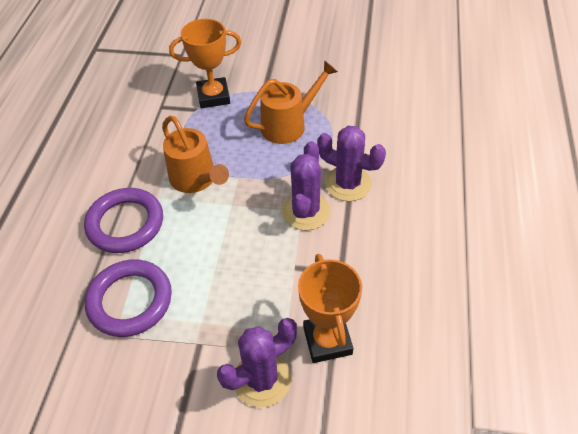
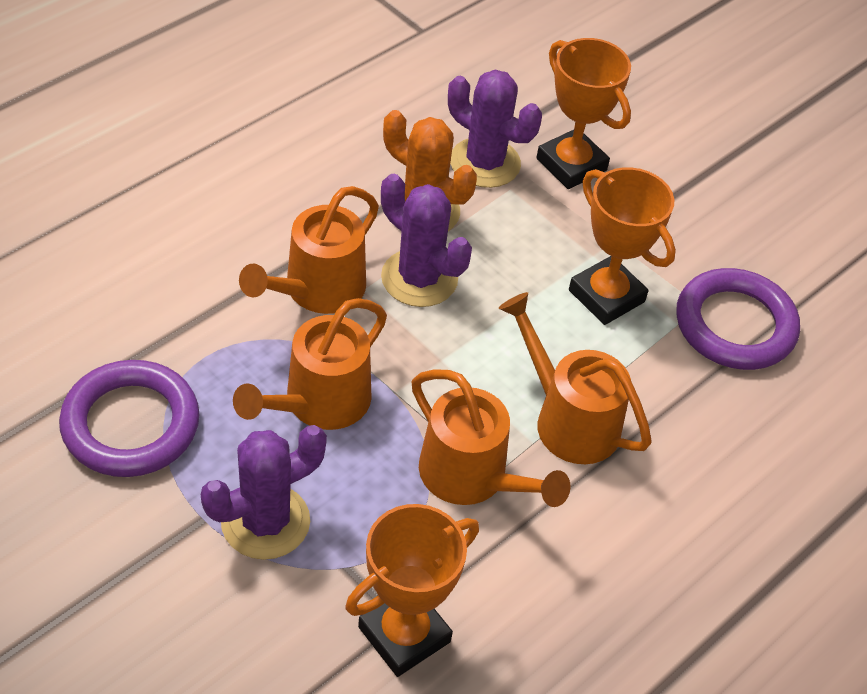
orange cactus: none = 0 -> [383,110,477,231] = 1
orange trophy: [169,19,241,108] [298,254,362,363] = 2 -> [345,504,479,677] [536,38,631,189] [569,167,676,325] = 3
orange watering can: [162,116,229,193] [244,60,338,144] = 2 -> [233,298,387,430] [239,186,379,314] [412,370,570,507] [499,292,651,464] = 4

